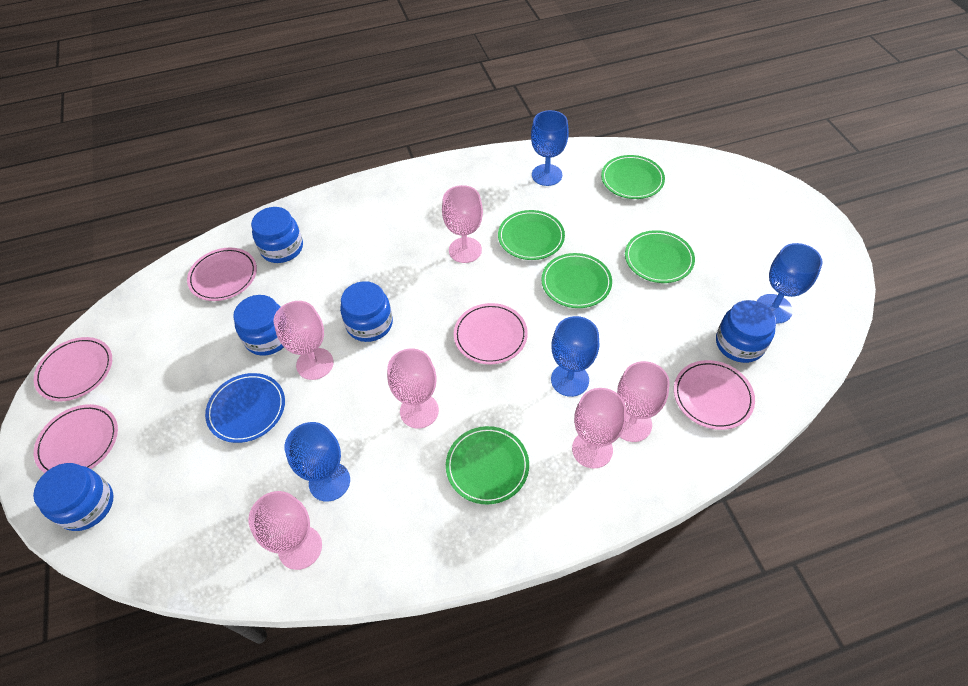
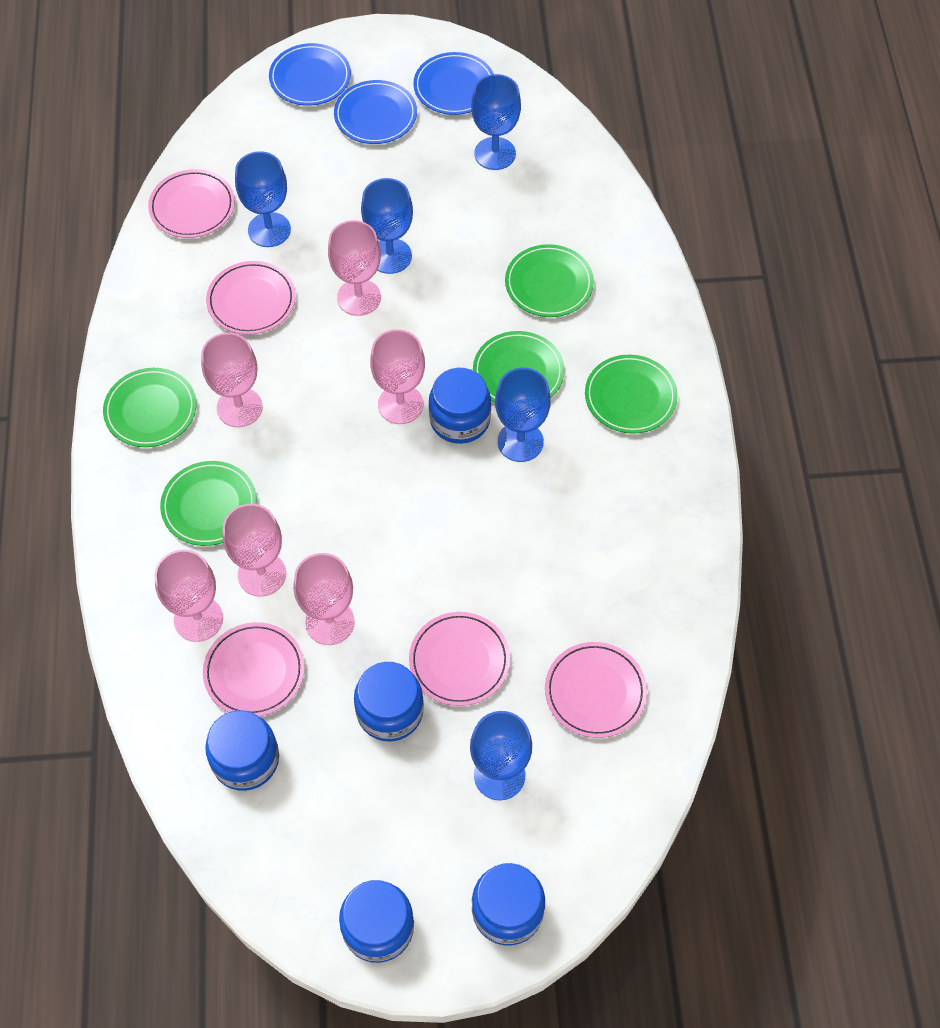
blue goblet: [285,422,350,502] [531,110,569,186] [551,316,599,397] [757,243,823,323] = 4 -> [235,151,291,247] [361,178,413,274] [470,711,532,800] [471,74,521,170] [495,368,551,462] = 5
blue plate: [205,373,285,443] = 1 -> [269,43,351,106] [334,80,417,144] [413,52,494,115] = 3

